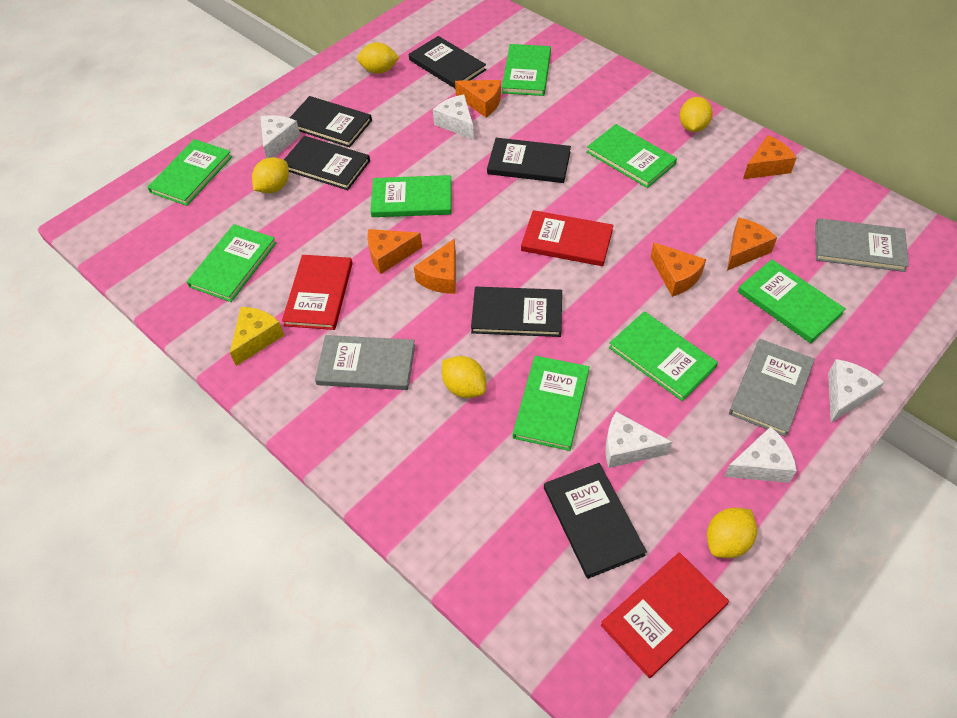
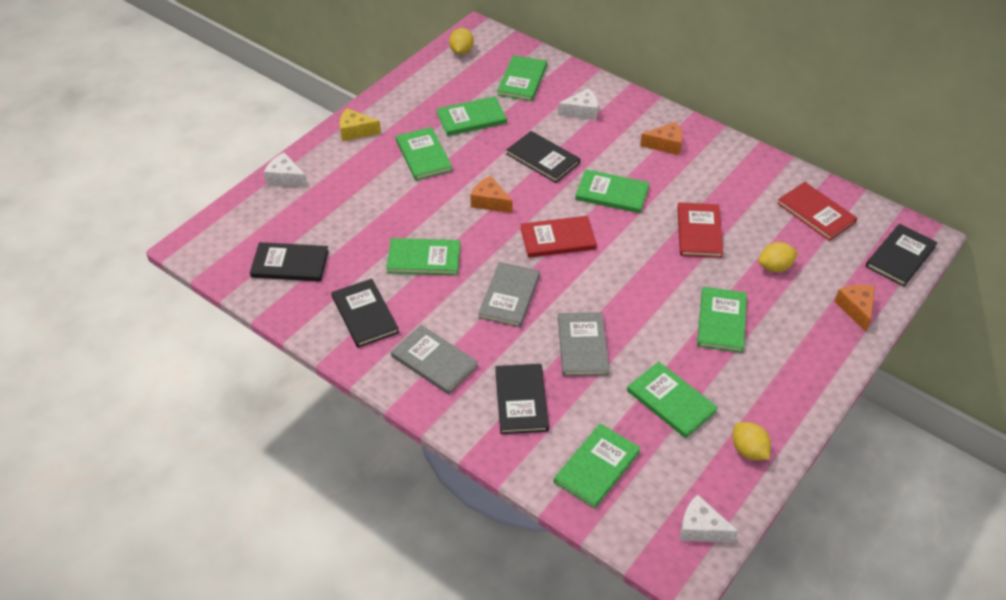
black book: [284,136,370,190] [290,96,372,147] [409,36,486,88] [471,287,562,337] [487,138,571,183] [544,463,647,579] = 6 -> [250,242,329,282] [331,279,399,348] [495,364,549,434] [506,131,580,183] [865,224,938,287] = 5
orange cheese: [367,229,422,274] [414,238,456,294] [455,80,501,117] [651,242,706,297] [727,217,777,271] [743,135,796,179] = 6 -> [470,176,513,213] [640,121,682,155] [834,285,875,332] = 3
white cheese: [260,115,301,158] [433,95,474,140] [605,412,672,468] [724,427,797,483] [828,359,885,423] = 5 -> [264,152,307,187] [558,88,598,120] [680,495,738,542] = 3
yellow lemon: [252,157,289,193] [357,42,400,74] [442,356,486,398] [680,97,713,132] [707,508,757,558] = 5 -> [449,28,474,55] [733,422,771,460] [758,242,798,272] = 3

